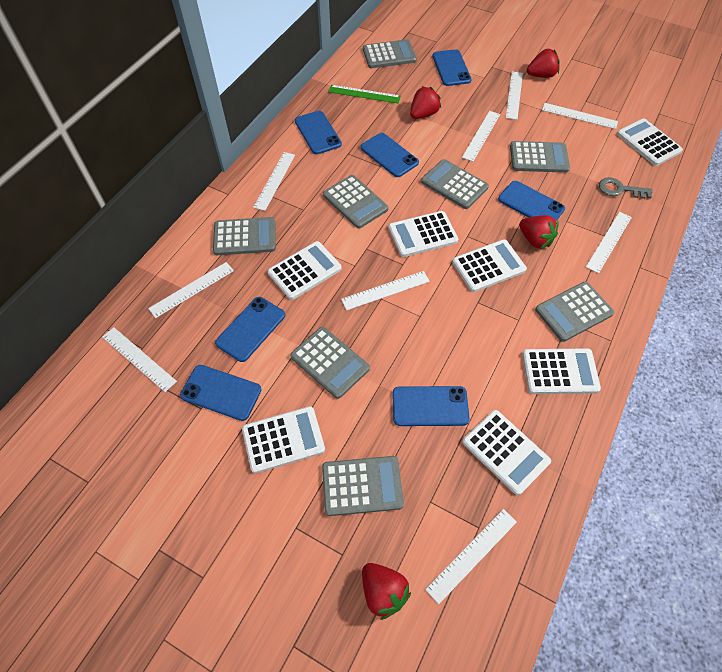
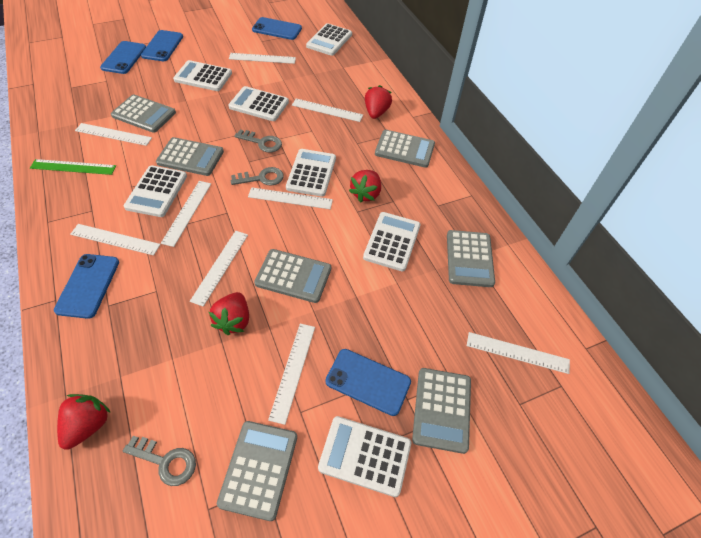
blue phone: [180,365,261,421] [215,297,285,362] [295,111,342,154] [361,133,419,177] [392,386,470,426] [433,49,472,86] [498,181,565,221] = 7 -> [54,254,119,319] [100,41,146,74] [141,30,183,61] [252,17,302,40] [325,349,411,416] = 5
grey calculator: [213,217,276,255] [290,327,370,399] [322,456,404,516] [323,175,388,229] [363,39,417,68] [421,159,489,209] [510,141,570,173] [535,282,614,342] = 8 -> [111,94,176,133] [156,137,224,176] [217,421,297,521] [254,249,331,303] [375,130,435,168] [412,368,471,454] [447,230,495,287] = 7
grey key: [599,177,653,199] = 1 -> [123,436,196,486] [231,167,284,186] [234,129,282,152] = 3

